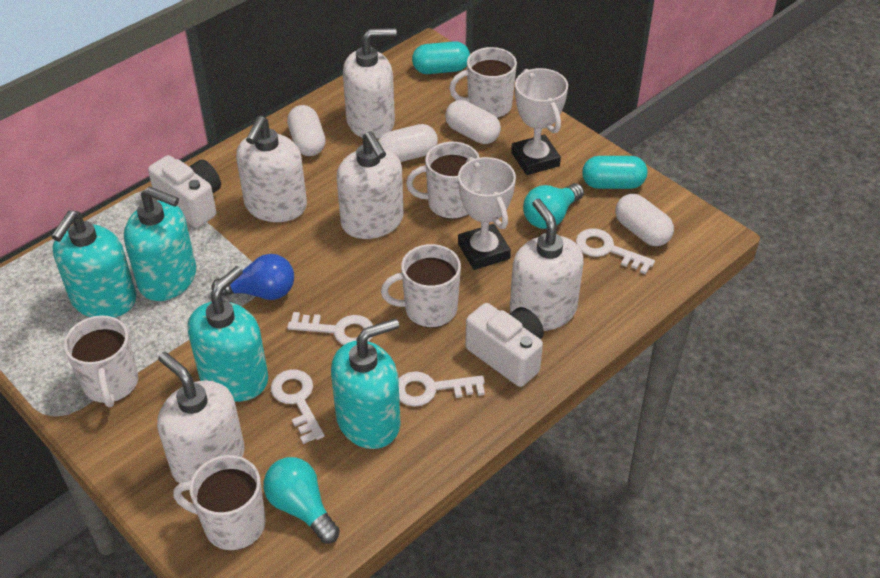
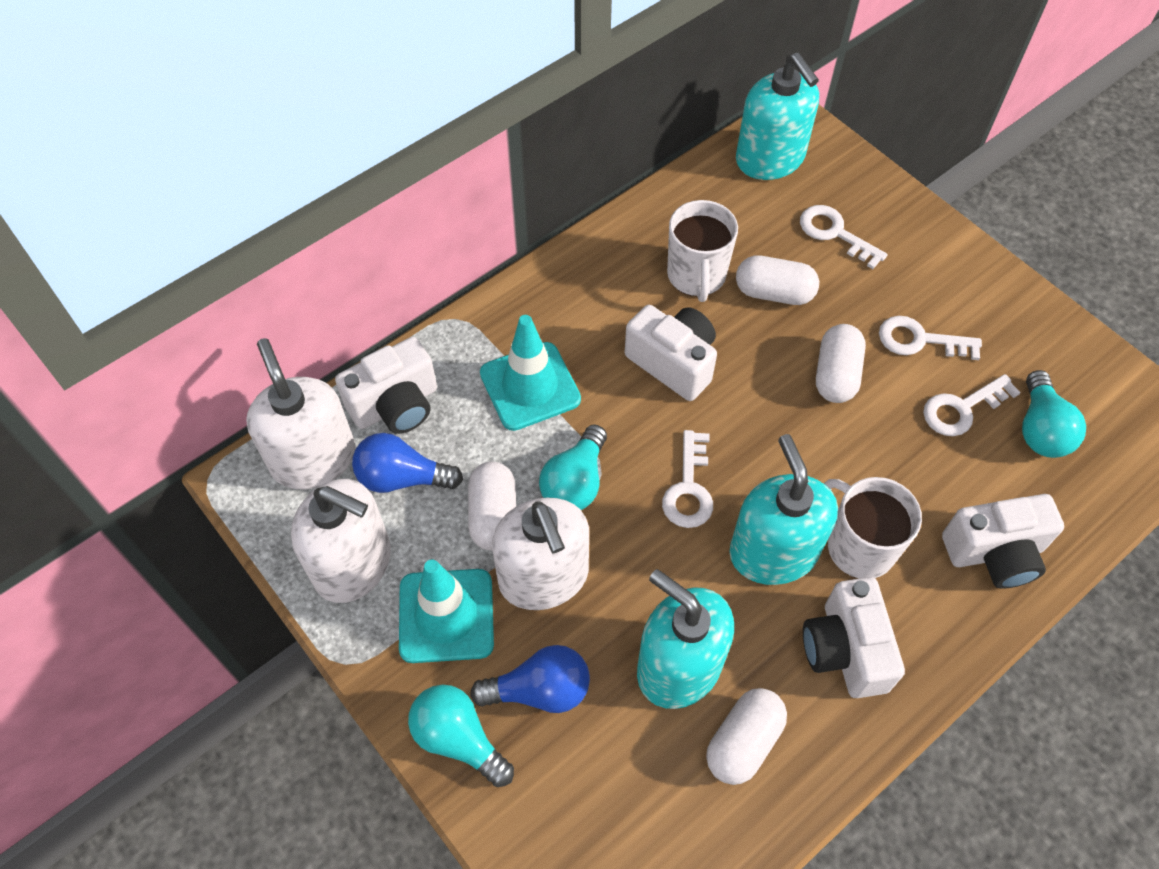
blue light bulb: [212,254,294,300] = 1 -> [352,433,463,493] [470,645,590,713] = 2
turquoise capsule: [412,41,470,74] [582,156,647,189] = 2 -> none = 0
turquoise light bulb: [263,457,340,543] [523,183,584,229] = 2 -> [408,684,514,787] [539,424,607,510] [1022,370,1086,458] = 3
turquoise soap dispenser: [51,210,136,318] [124,186,196,301] [188,266,268,402] [331,318,401,449] = 4 -> [637,569,734,709] [729,434,838,585] [736,53,819,180] = 3
turquoise traffic cone: none = 0 -> [399,560,494,663] [480,315,581,431] = 2
white camera: [148,155,221,228] [465,303,544,387] = 2 -> [335,337,437,434] [625,305,717,401] [803,577,905,698] [942,494,1064,588] = 4
white mug: [64,315,138,407] [173,455,266,551] [381,244,461,328] [406,142,480,219] [449,47,517,118] = 5 -> [667,200,738,302] [824,477,922,579] = 2
white soap dispenser: [157,352,244,484] [236,116,307,222] [337,131,404,239] [343,28,397,139] [510,199,584,331] = 5 -> [246,338,356,489] [291,479,391,603] [492,497,589,610] = 3
white trophy: [458,157,516,270] [511,68,568,175] = 2 -> none = 0

